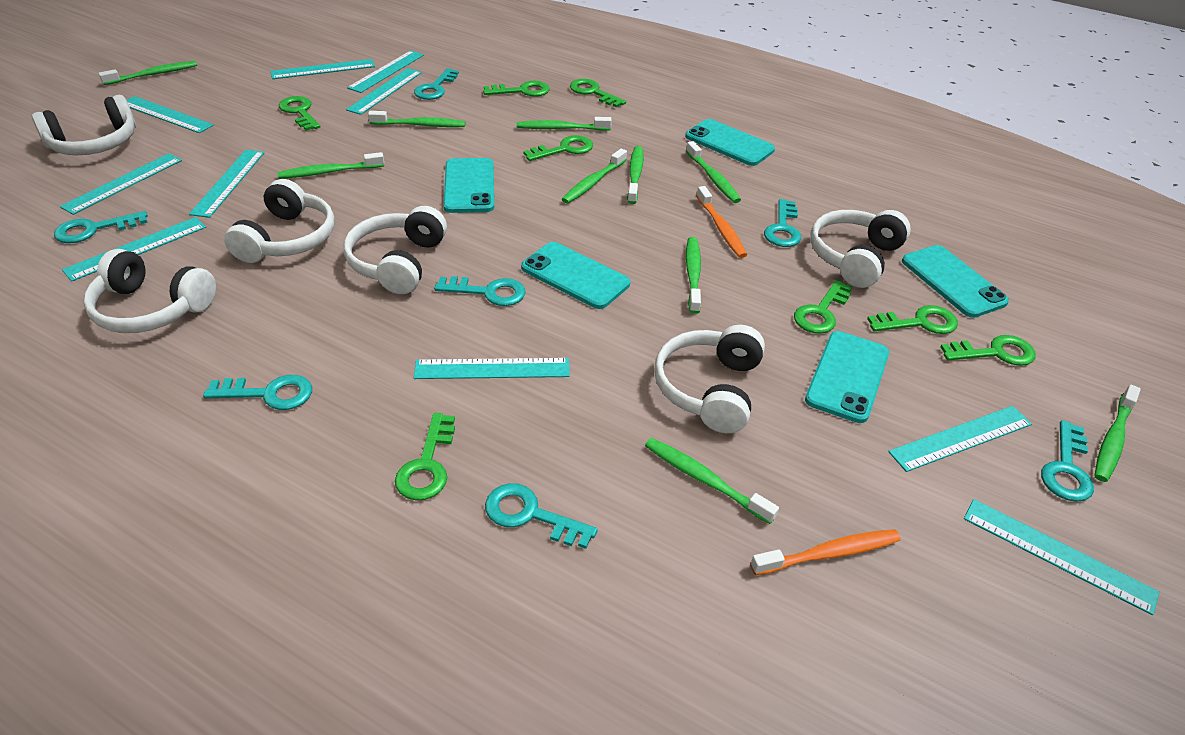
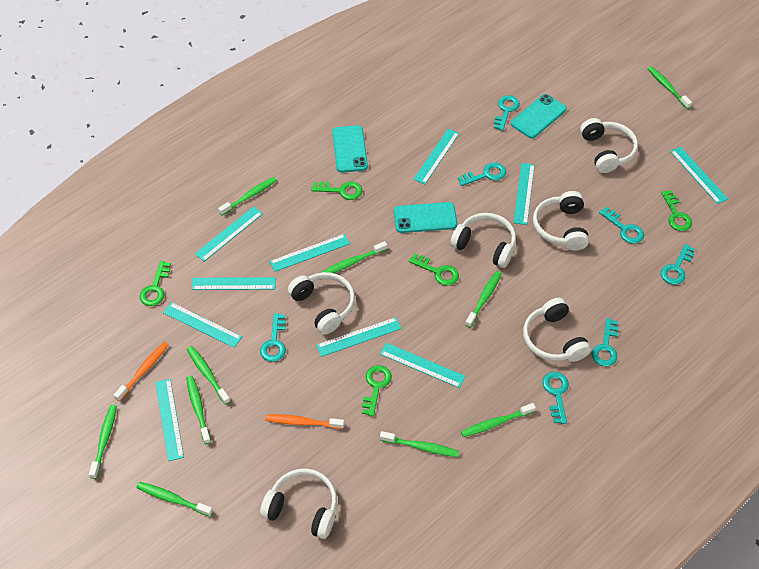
green key: [279,96,321,131] [395,413,455,500] [483,81,550,97] [524,135,593,161] [570,79,626,108] [794,280,852,334] [867,305,958,334] [940,335,1035,366] = 8 -> [139,261,171,306] [311,181,362,200] [362,365,392,417] [409,253,459,286] [661,190,692,231] = 5
turquoise phone: [443,158,494,213] [521,242,630,309] [685,119,775,166] [805,331,889,423] [902,245,1009,318] = 5 -> [332,125,368,173] [394,202,457,233] [511,94,567,138] = 3

